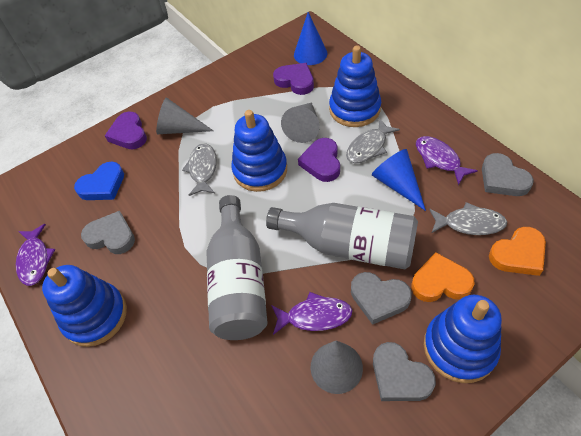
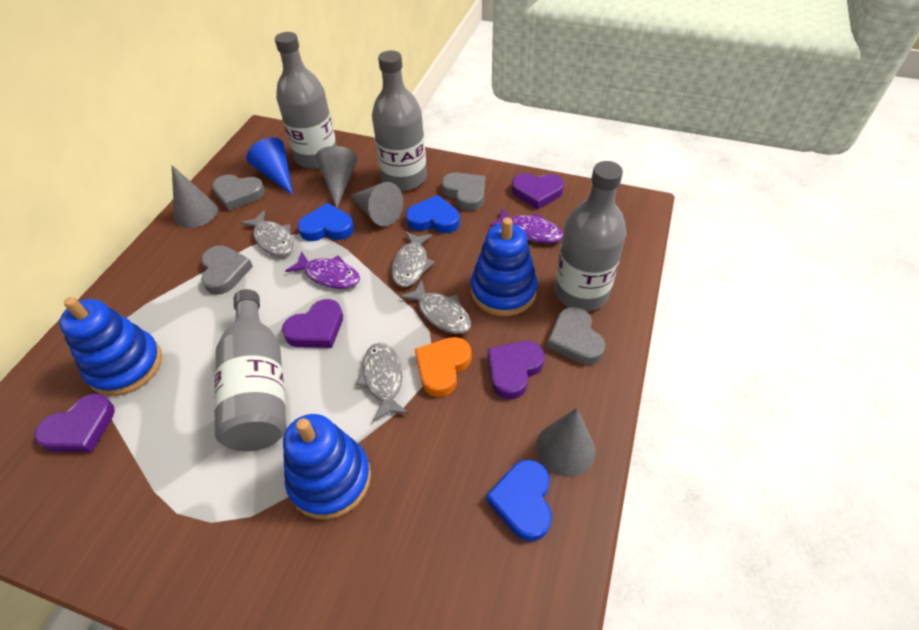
blue cone: [294,12,327,65] [372,149,426,211] = 2 -> [246,137,293,195] = 1
blue heart: [74,162,124,200] = 1 -> [298,203,354,241] [406,195,460,233] [486,459,552,541] = 3
blue stacking toy: [42,265,127,347] [231,110,287,192] [329,45,381,127] [424,295,502,383] = 4 -> [59,297,162,396] [283,414,371,520] [471,218,538,316] = 3
grey bottle: [207,195,268,340] [266,203,418,269] = 2 -> [214,289,287,451] [275,32,337,169] [372,50,427,191] [555,161,626,311] = 4
grey cone: [156,97,213,134] [281,102,320,143] [311,341,363,394] = 3 -> [172,165,218,228] [316,146,358,208] [350,182,403,226] [536,408,595,477] = 4
grey fish: [182,143,217,196] [346,118,400,163] [429,202,507,235] = 3 -> [240,210,294,256] [356,343,409,422] [391,231,435,287] [400,280,471,334] = 4
orange heart: [412,253,475,302] [489,227,546,276] = 2 -> [415,337,471,397] = 1
purple fish: [16,224,55,286] [271,292,353,335] [416,136,478,185] = 3 -> [285,251,360,289] [489,208,563,243] = 2
purple heart: [105,112,147,149] [273,63,314,95] [298,138,340,182] = 3 -> [35,393,115,452] [282,299,343,348] [488,341,545,399] [511,173,564,210] = 4

